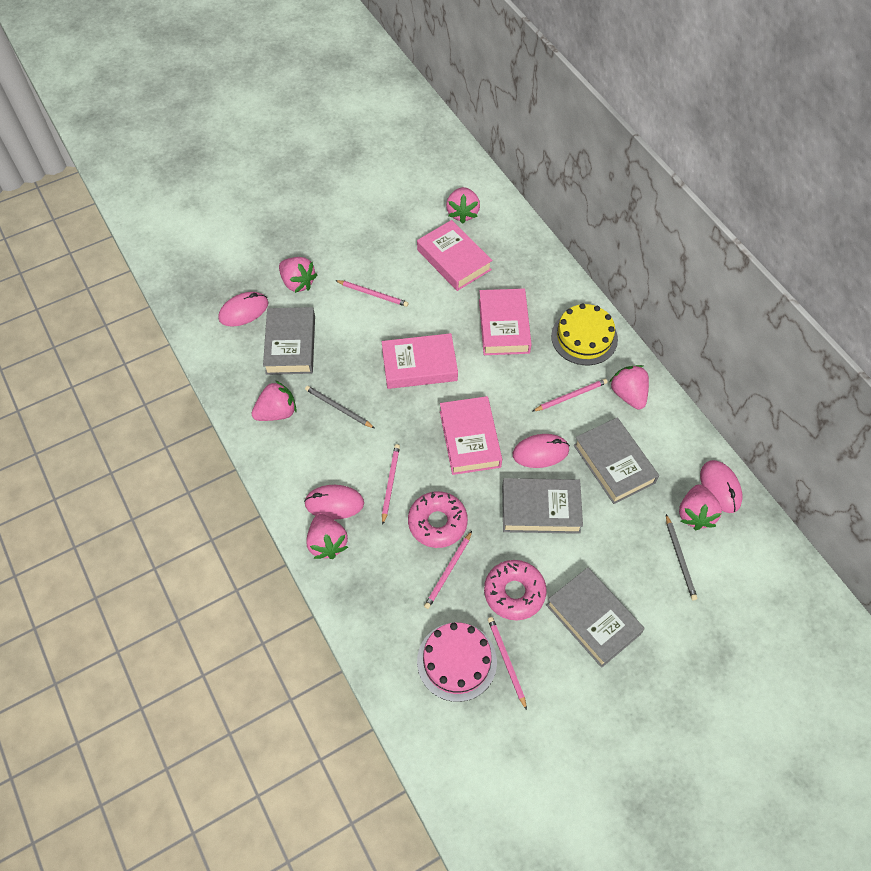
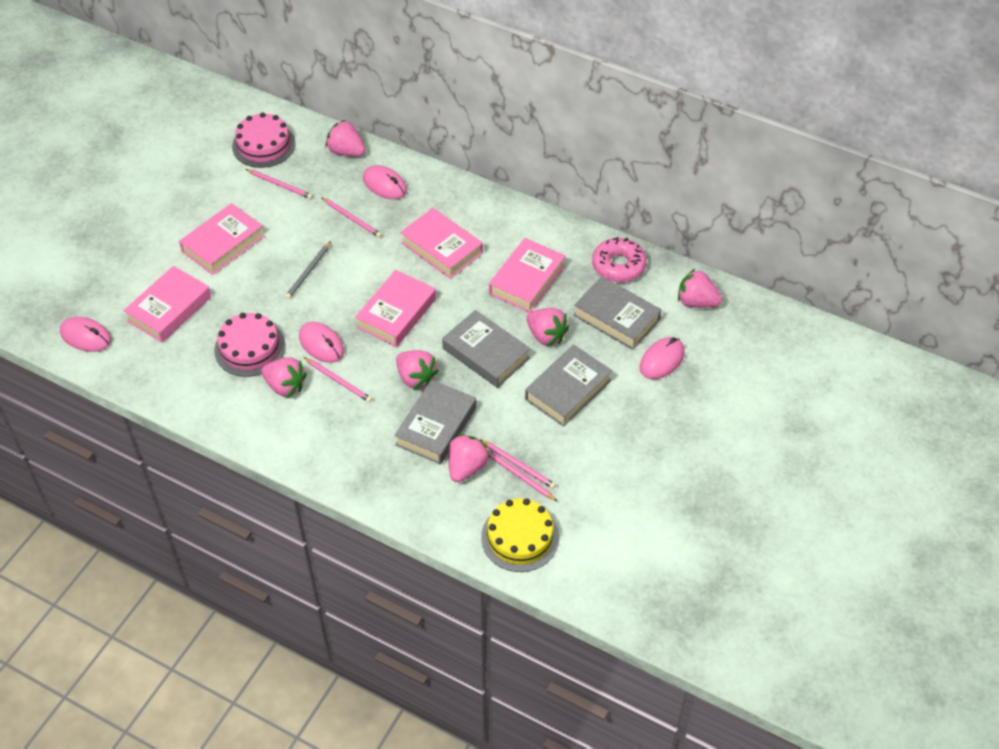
grey pencil: [305,386,374,428] [666,514,697,600] = 2 -> [285,241,331,299] = 1
pink book: [382,333,458,389] [417,220,492,291] [440,396,502,475] [479,289,532,355] = 4 -> [123,266,211,343] [179,203,265,275] [355,270,436,347] [400,208,483,279] [489,238,566,313] = 5
pink cake: [417,622,497,702] = 1 -> [214,313,286,377] [232,112,296,168] = 2
pink donut: [408,491,468,548] [484,560,547,621] = 2 -> [592,237,647,282] = 1

